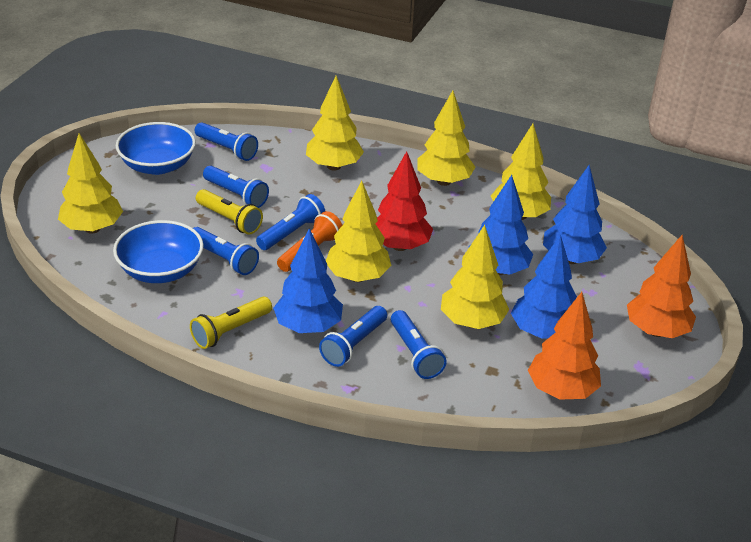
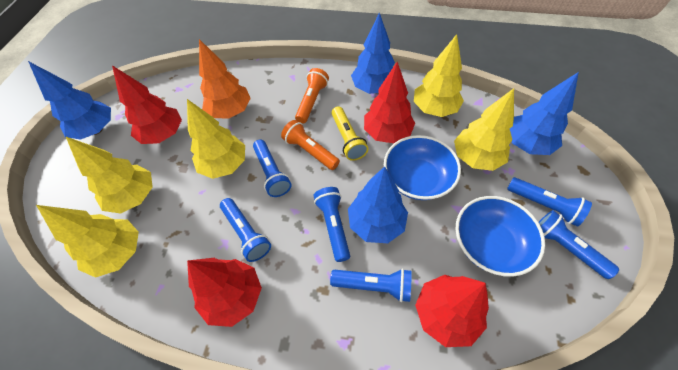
orange flashlight: [277,211,342,272] = 1 -> [281,120,340,170] [295,68,329,123] = 2
orange tree: [528,292,601,399] [627,235,696,338] = 2 -> [199,39,251,119] = 1
red tree: [375,151,433,251] = 1 -> [112,65,182,144] [187,258,262,327] [364,62,415,143] [415,275,489,347] = 4
yellow flashlight: [190,297,272,349] [196,189,263,235] = 2 -> [331,106,369,161] = 1
yellow tree: [58,133,123,234] [306,76,364,171] [326,181,392,282] [417,91,475,186] [441,225,509,329] [491,124,551,220] = 6 -> [36,205,139,278] [66,137,153,213] [187,99,245,179] [414,34,464,117] [454,88,514,171] = 5

